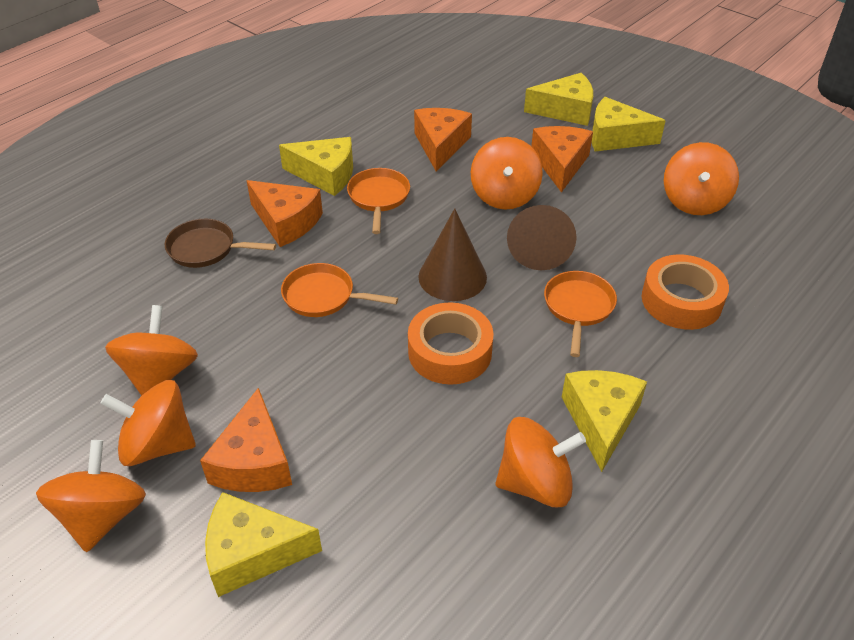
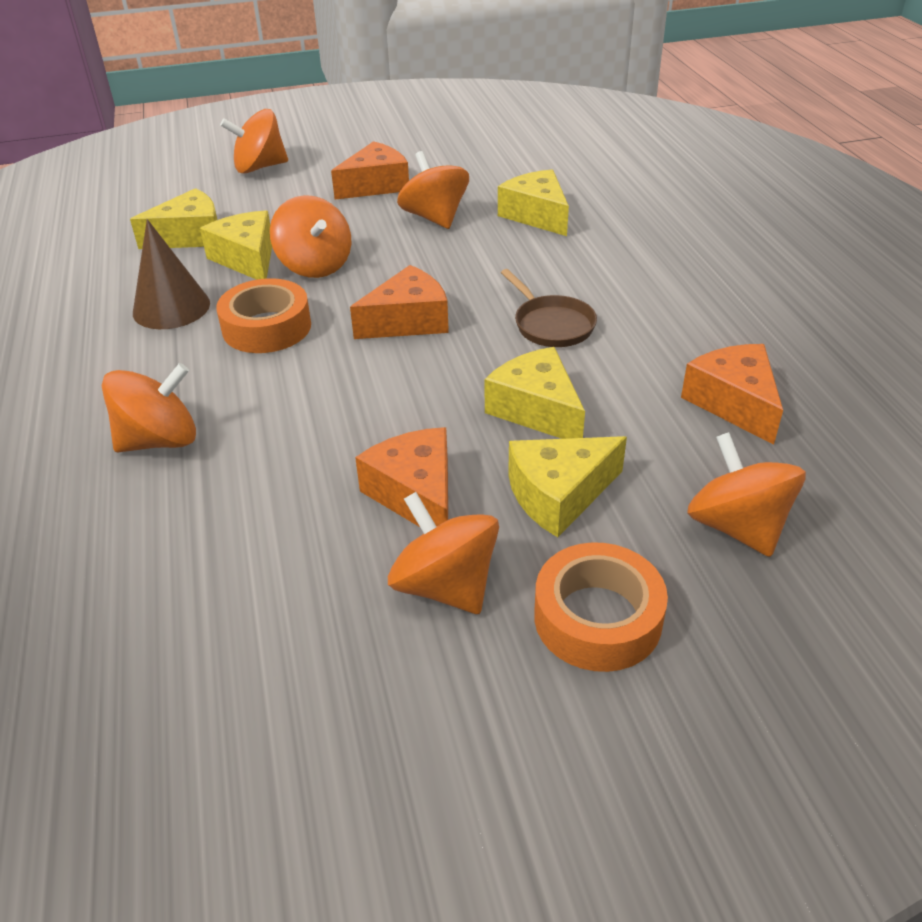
brown cone: [418,208,487,301] [507,205,577,270] = 2 -> [133,219,210,329] = 1
orange pan: [281,263,398,317] [347,168,410,234] [544,271,617,357] = 3 -> none = 0

